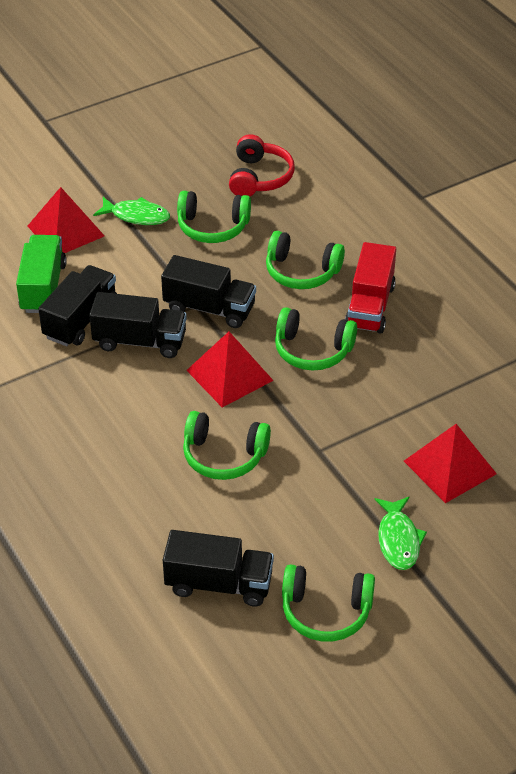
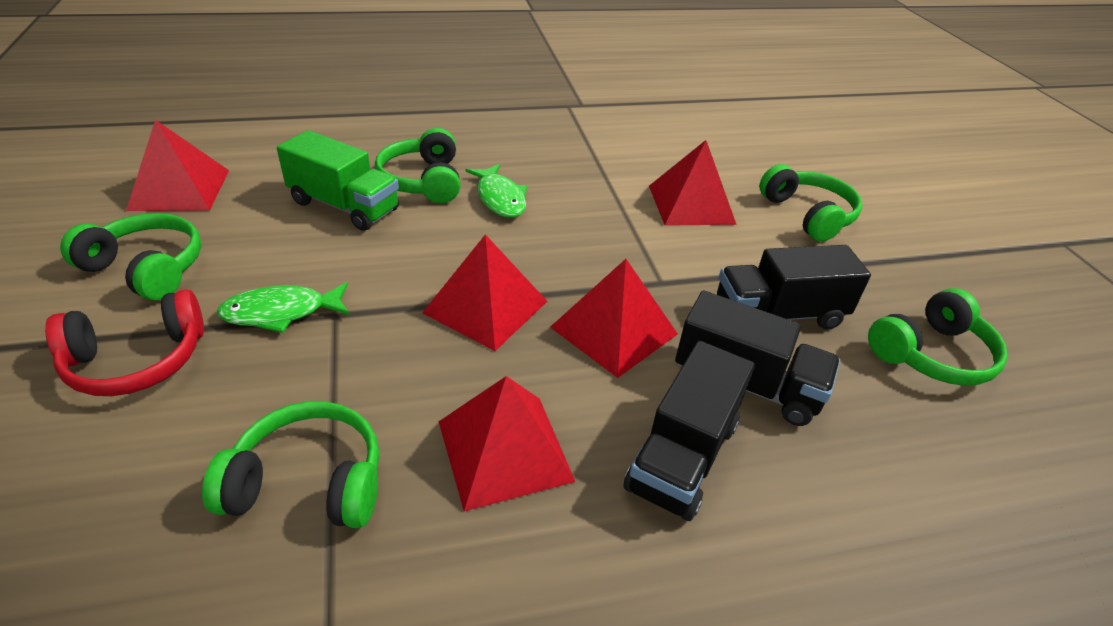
black truck: [38,265,117,346] [89,292,187,358] [161,255,256,328] [163,530,274,607] = 4 -> [624,341,755,521] [675,291,840,426] [717,245,871,330] = 3
red pyramid: [28,187,105,253] [186,332,274,407] [404,424,497,503] = 3 -> [126,120,229,211] [422,234,547,351] [438,376,575,511] [550,259,678,378] [649,140,737,226] = 5
red truck: [345,242,396,334] = 1 -> none = 0

